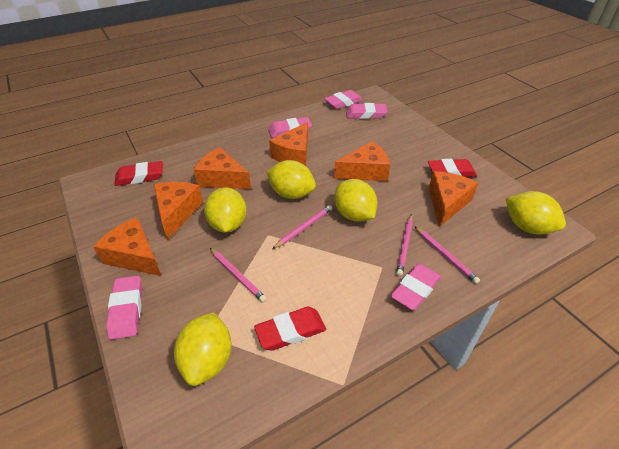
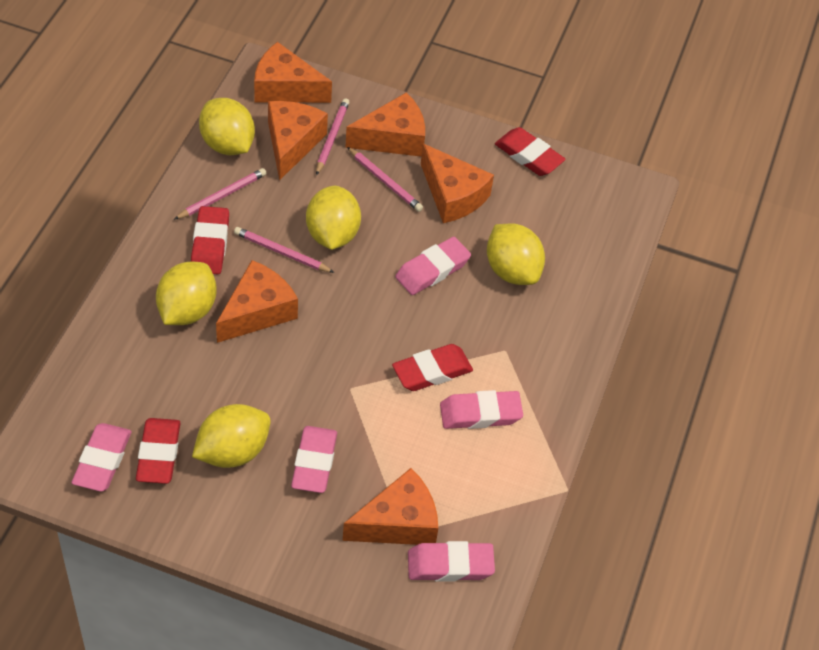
red eraser: [114,161,163,186] [254,307,326,351] [428,159,477,177] = 3 -> [136,418,180,484] [191,206,229,274] [392,344,473,391] [495,127,566,176] = 4

